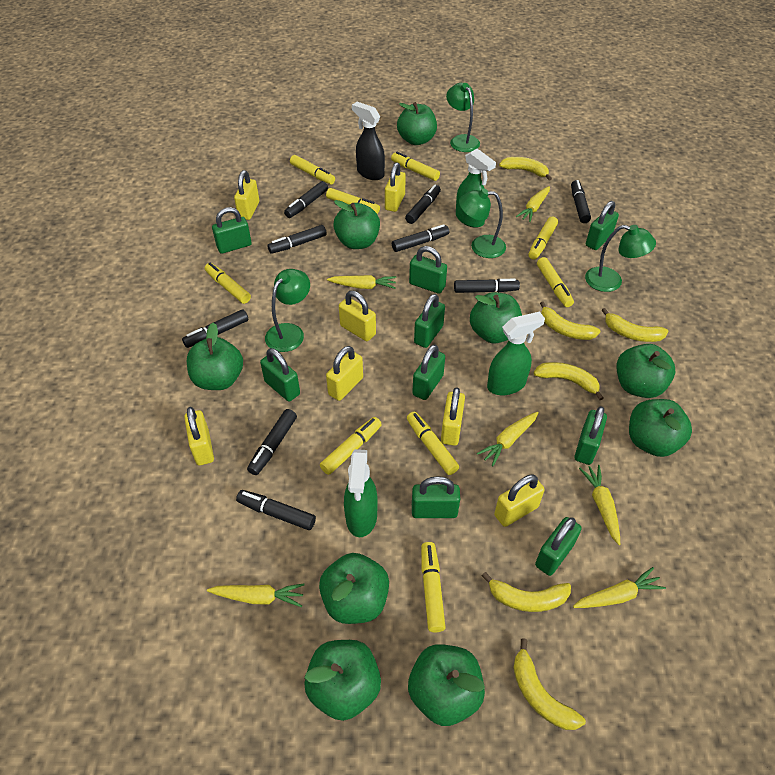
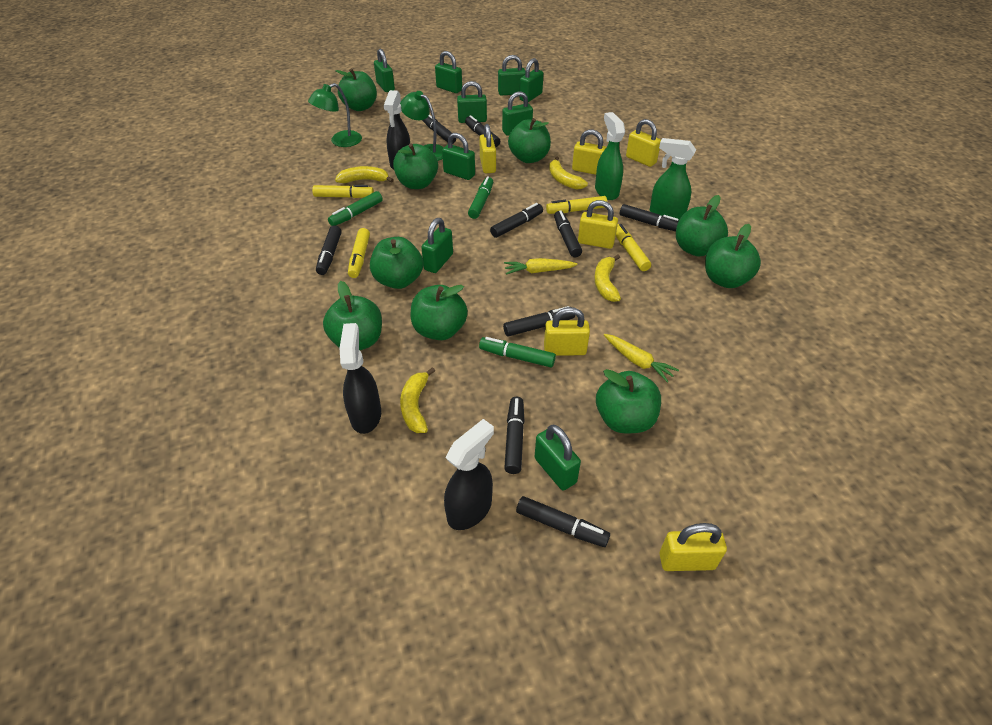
black spray bottle: [352,102,385,180] = 1 -> [339,323,381,434] [384,90,410,170] [444,419,494,530] = 3
green lamp: [265,269,310,352] [446,83,480,152] [459,188,506,258] [585,225,656,292] = 4 -> [308,83,362,147] [400,91,444,161] = 2
green marker: none = 0 -> [328,191,383,226] [468,176,493,219] [479,337,556,367] = 3
green spray bottle: [344,449,378,537] [456,148,496,228] [487,312,545,395] = 3 -> [595,112,625,200] [650,138,696,221] = 2
yellow banana: [482,572,571,612] [499,157,552,181] [513,638,586,730] [534,362,603,400] [540,301,601,340] [602,308,669,342] = 6 -> [335,166,394,183] [400,367,435,433] [549,156,588,190] [594,255,621,302] = 4
yellow carrot: [207,583,305,607] [327,275,396,289] [477,412,539,466] [516,186,550,222] [573,567,666,608] [579,465,620,545] = 6 -> [504,258,578,275] [604,334,679,383] = 2
yellow marker: [205,263,251,304] [290,155,335,185] [320,417,382,475] [326,188,380,214] [391,152,440,181] [407,412,459,475] [421,542,446,632] [528,216,558,260] [537,257,574,307] = 9 -> [312,185,374,198] [348,228,370,278] [546,196,607,214] [616,224,651,271] = 4
yellow padlock: [184,407,214,465] [234,170,259,220] [326,346,363,401] [339,291,376,341] [385,163,406,212] [441,387,465,446] [494,474,545,527] = 7 -> [479,124,496,173] [544,307,590,356] [572,129,606,175] [578,200,618,249] [626,119,661,167] [659,523,727,571] = 6

